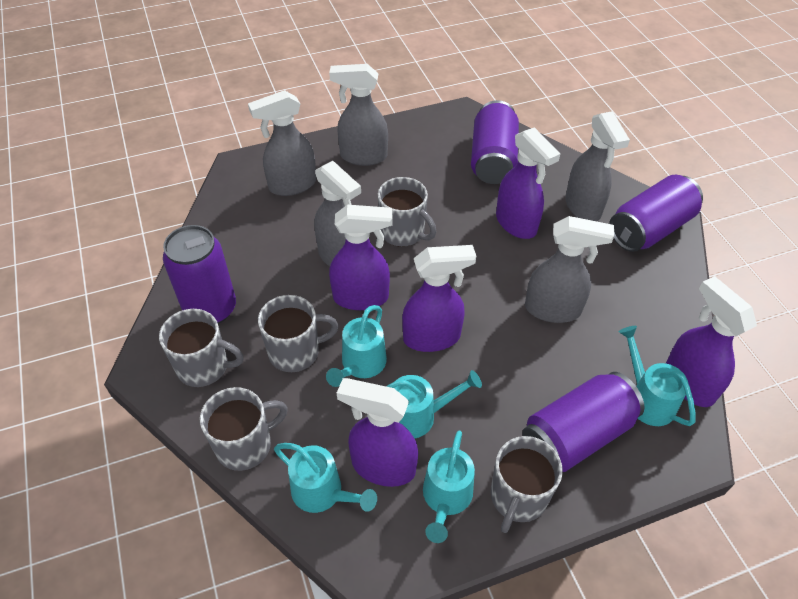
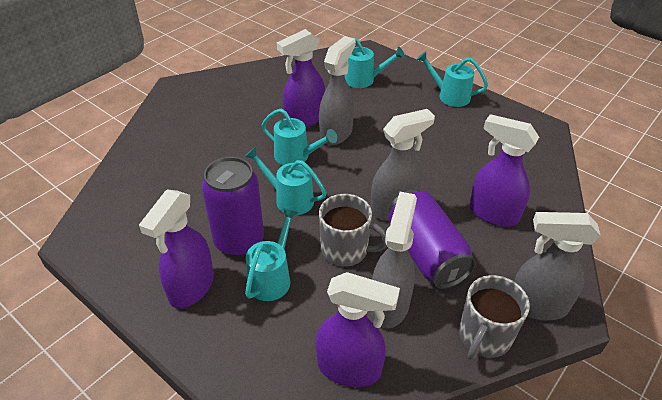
grey mug: [159,309,244,387] [200,387,288,471] [258,295,339,372] [378,177,436,247] [491,436,563,533] = 5 -> [319,194,387,267] [459,275,530,360] = 2
grey spray bottle: [248,90,316,196] [314,161,361,266] [329,64,388,166] [525,216,614,323] [565,111,630,221] = 5 -> [319,36,356,145] [370,192,417,328] [371,109,435,220] [514,212,601,320] = 4
purple can: [163,225,236,324] [471,100,519,184] [522,372,645,472] [609,175,703,252] = 4 -> [202,157,264,257] [388,189,476,289] = 2
purple spray bottle: [329,205,392,310] [337,378,418,487] [402,245,476,352] [496,127,560,239] [666,276,757,407] = 5 -> [139,190,214,309] [277,29,325,127] [316,272,400,387] [469,114,539,227] = 4

